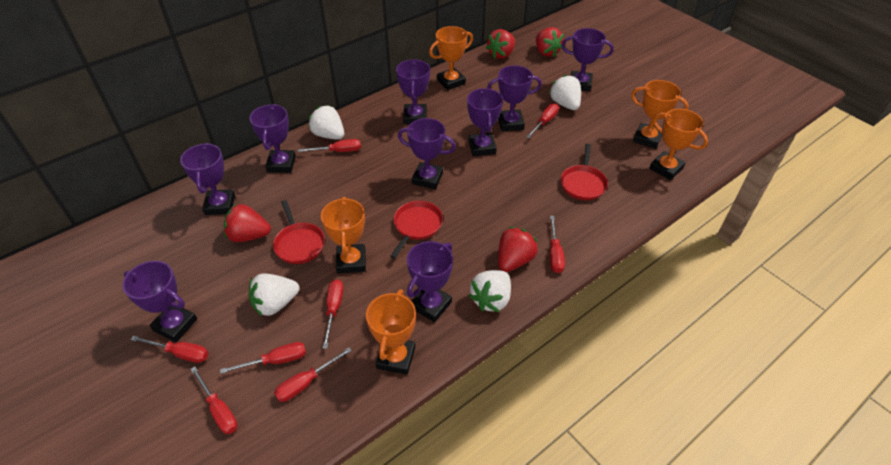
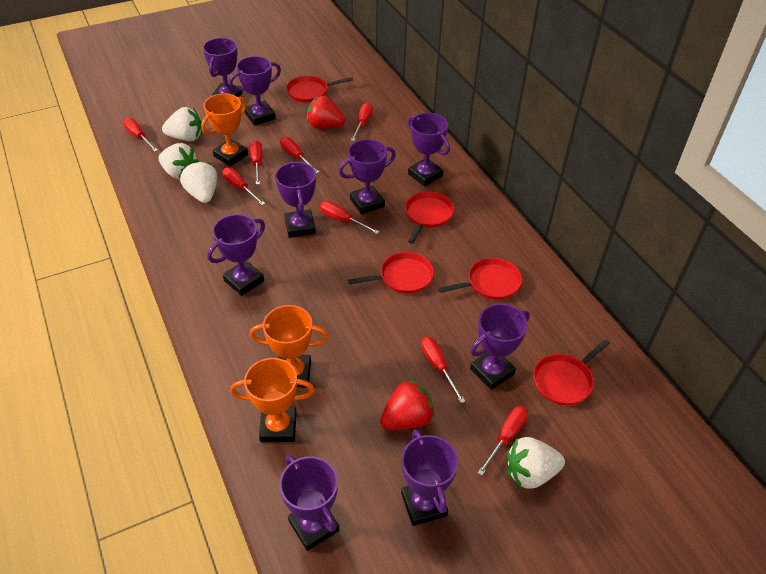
orange trophy: [321,197,366,274] [366,289,416,375] [429,26,473,90] [631,80,689,149] [649,109,708,180] = 5 -> [201,94,248,167] [230,358,315,442] [249,305,329,388] = 3
red pan: [273,200,325,264] [390,201,443,259] [561,144,608,200] = 3 -> [286,76,353,103] [348,252,434,294] [405,192,454,244] [438,258,522,300] [533,339,610,405] = 5
red strawberry: [224,204,271,242] [486,29,515,59] [498,227,538,272] [535,27,564,57] = 4 -> [307,96,345,129] [380,379,435,430] = 2

